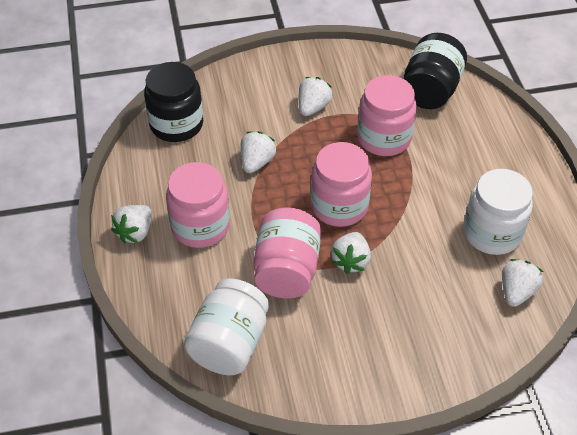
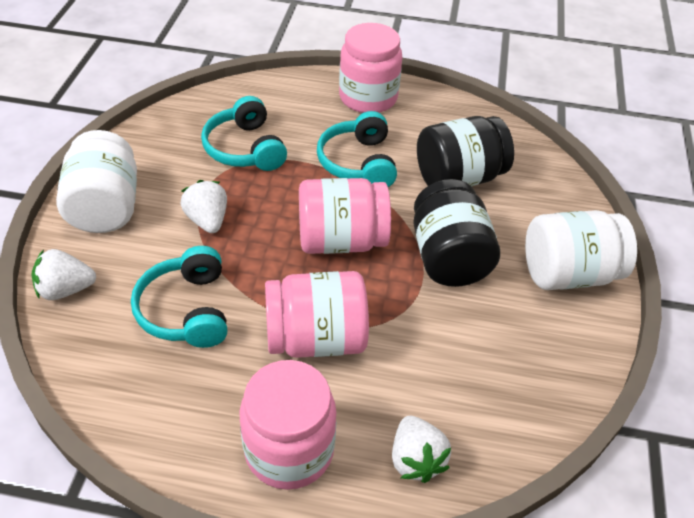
turquoise headphones: none = 0 -> [131,246,227,348] [201,96,287,171] [317,111,397,187] = 3
white strawberry: [111,205,152,244] [241,131,276,173] [299,77,333,116] [331,232,371,274] [502,259,543,307] = 5 -> [32,249,96,300] [181,180,227,233] [392,416,451,483] = 3

